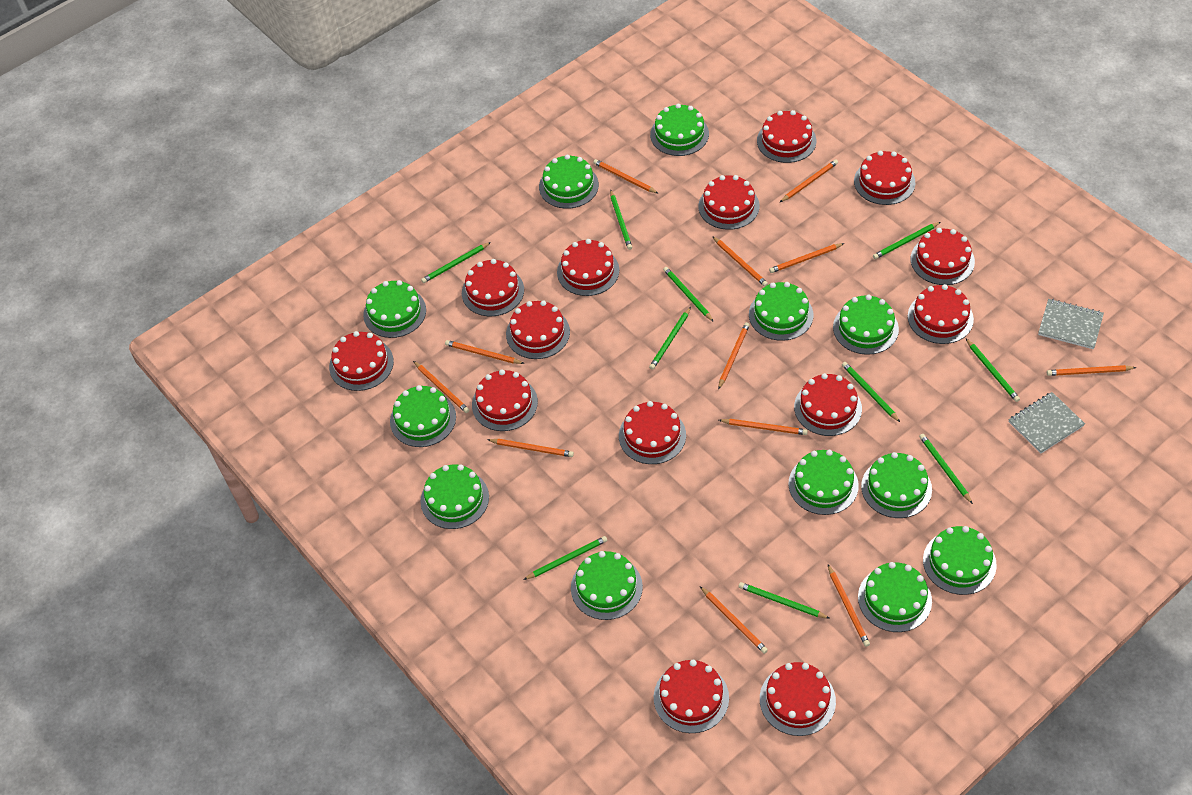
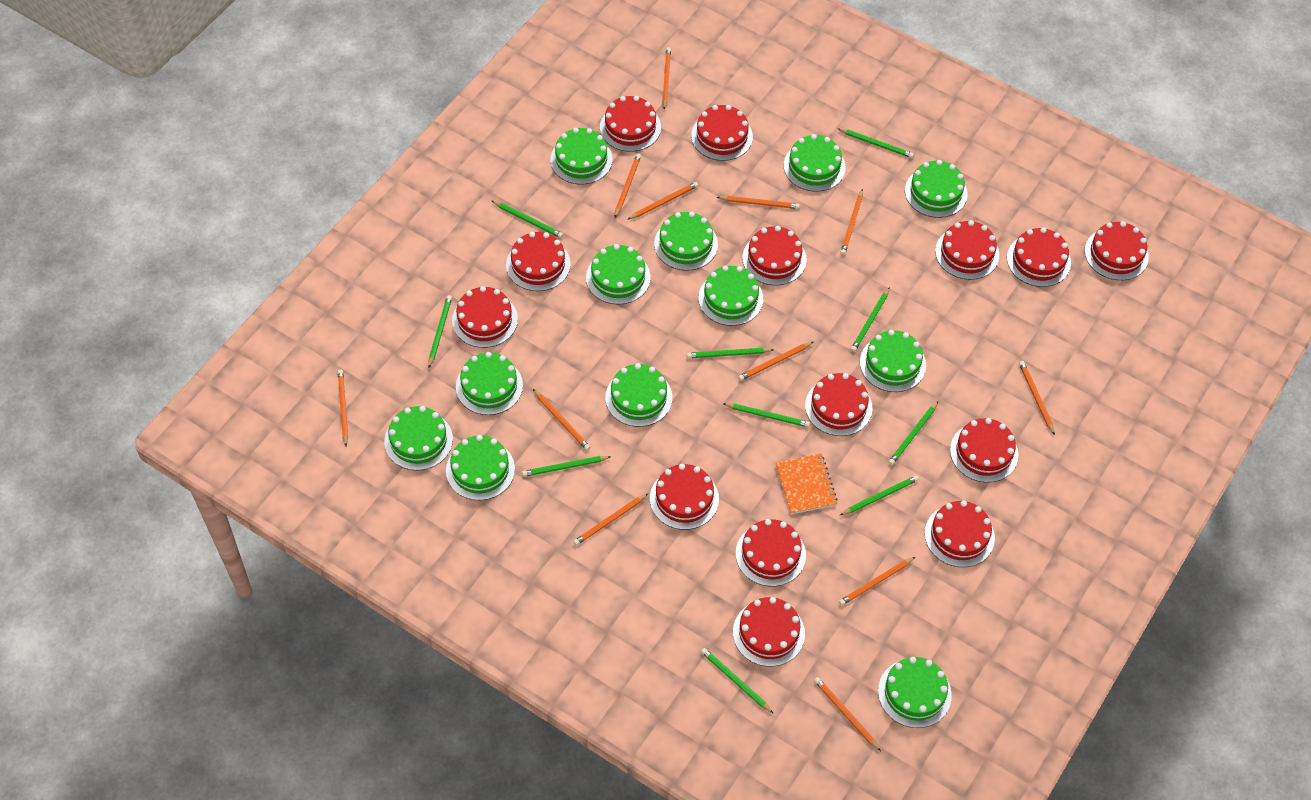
grey notebook: [1009,392,1085,454] [1038,299,1104,349] = 2 -> none = 0
orange notebook: none = 0 -> [776,454,838,514] = 1

